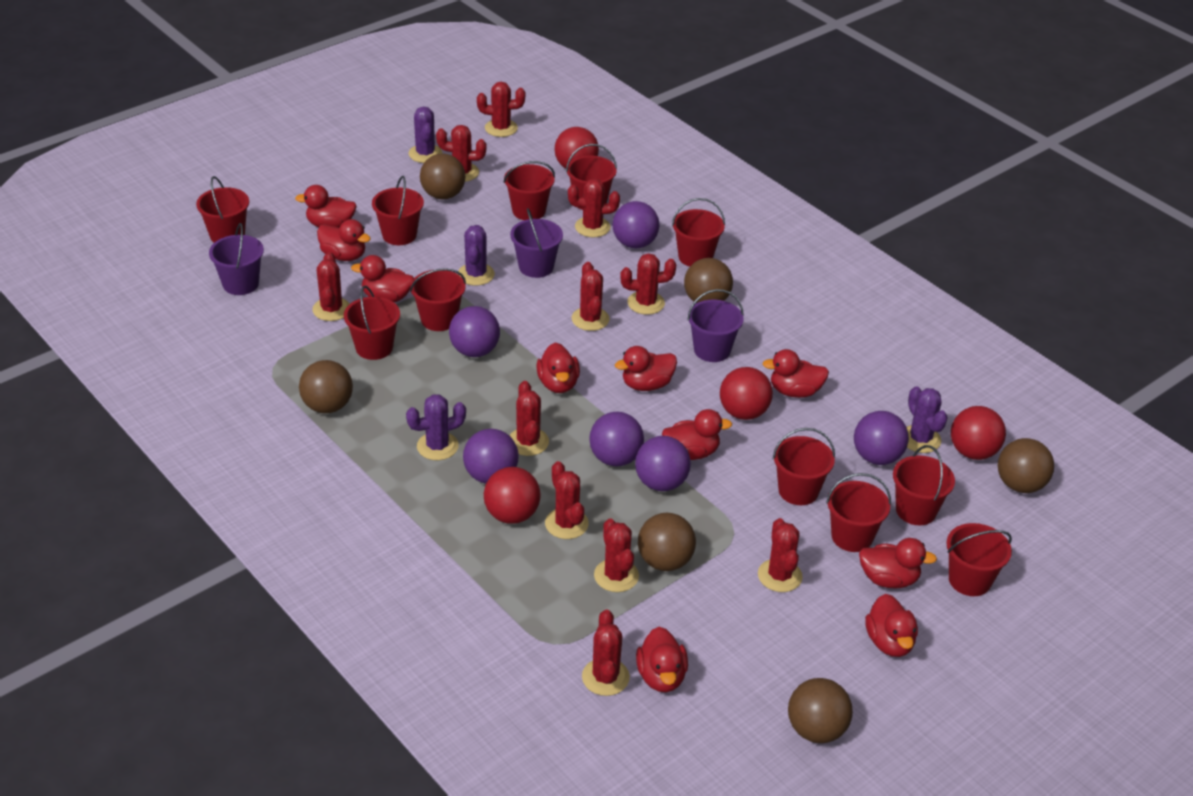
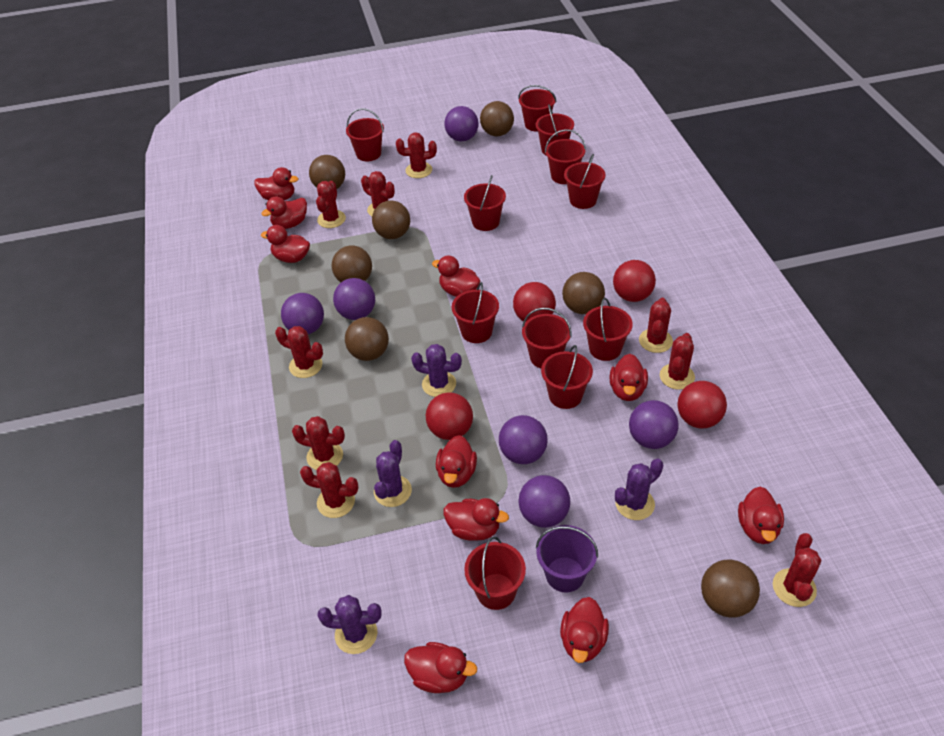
brown ball: [299,360,353,413] [420,153,466,199] [638,513,696,571] [684,258,733,303] [788,678,853,743] [998,438,1054,493] = 6 -> [309,155,345,189] [331,246,372,282] [345,317,389,361] [372,200,410,239] [480,101,514,136] [562,272,605,314] [701,559,760,618] = 7
purple bucket: [209,223,264,295] [510,208,563,278] [688,289,744,362] = 3 -> [536,525,598,593] = 1
red cactus: [312,252,350,321] [436,125,487,182] [477,82,525,137] [509,381,549,456] [545,461,589,539] [568,179,620,238] [572,262,610,331] [582,610,630,696] [594,518,639,592] [620,253,676,315] [758,518,803,592] = 11 -> [275,326,323,378] [292,416,345,470] [300,462,359,518] [316,181,346,228] [361,171,395,216] [396,132,437,178] [639,298,673,353] [660,333,695,390] [773,533,821,607] = 9

